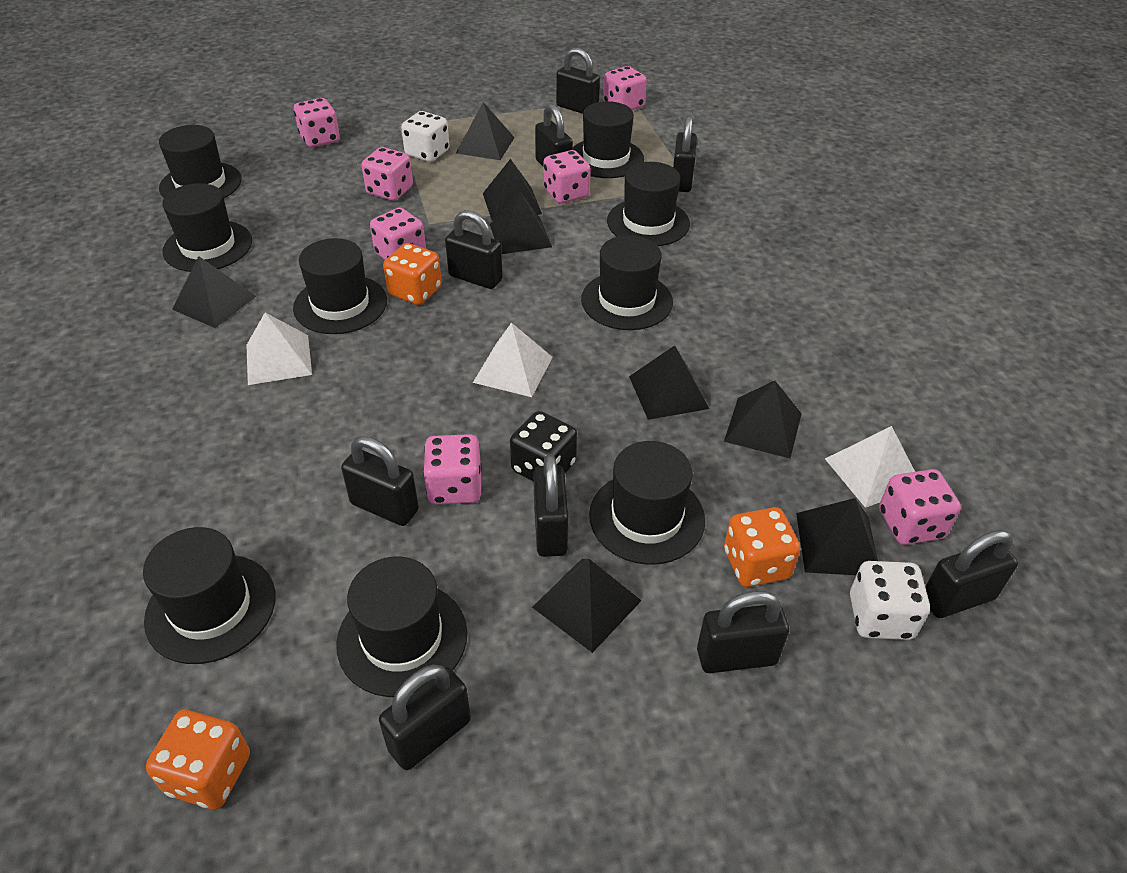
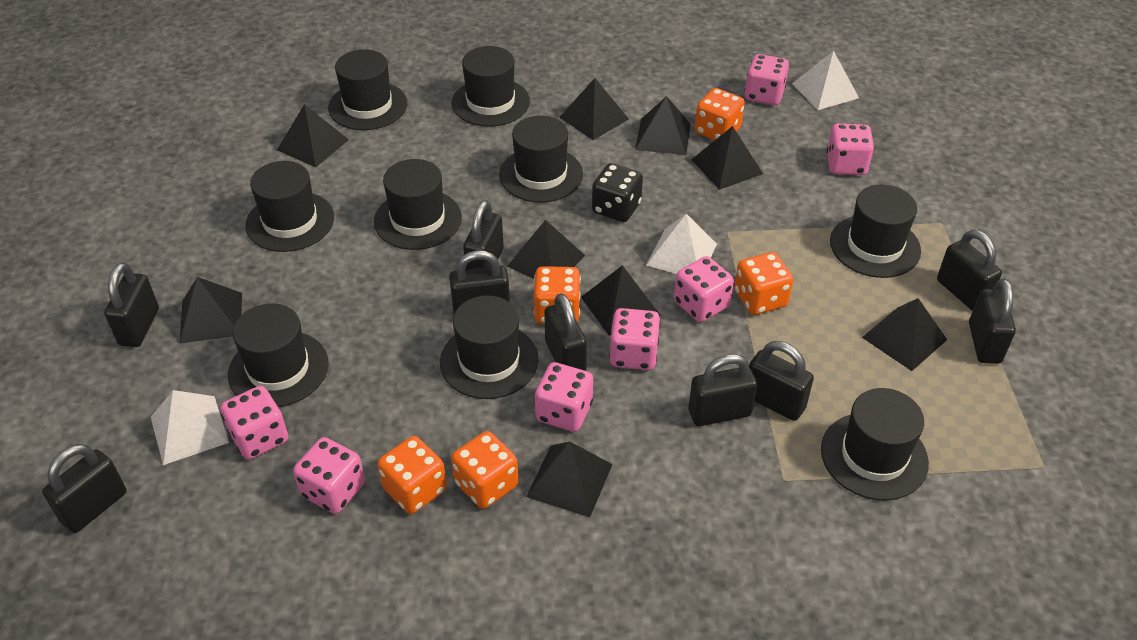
black pyramid: [172,256,256,328] [456,102,515,160] [483,159,542,221] [490,191,552,254] [532,559,642,653] [629,345,709,420] [724,380,802,459] [796,498,878,575] = 8 -> [179,277,242,344] [277,104,349,167] [507,220,585,279] [526,441,613,517] [559,78,629,140] [581,265,660,336] [635,96,691,155] [691,126,763,190] [862,298,947,371] = 9
orange dice: [146,710,250,809] [383,243,442,305] [724,507,801,587] = 3 -> [377,436,447,514] [451,431,519,509] [534,266,581,324] [695,88,745,140] [734,252,793,315] = 5
white dice: [401,111,449,162] [850,561,930,640] = 2 -> none = 0

